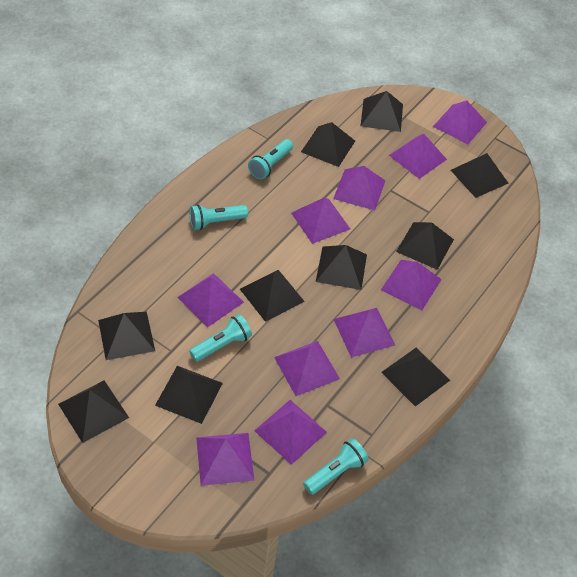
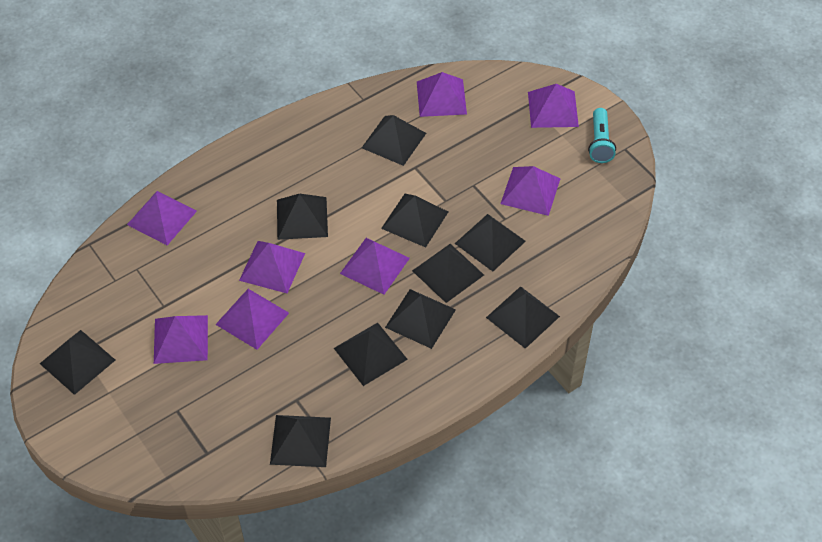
purple pyramid: [177,273,244,327] [196,433,254,486] [254,400,327,465] [274,341,340,396] [291,197,350,244] [333,166,386,211] [333,308,395,358] [381,260,442,311] [389,134,447,179] [433,100,487,144] = 10 -> [127,191,197,245] [154,315,208,364] [215,289,289,350] [239,241,305,293] [340,238,410,295] [417,72,467,117] [500,166,561,216] [528,84,579,128] = 8
turquoise flashlight: [189,204,248,230] [189,314,252,362] [248,139,293,180] [303,438,369,495] = 4 -> [588,108,616,163] = 1

